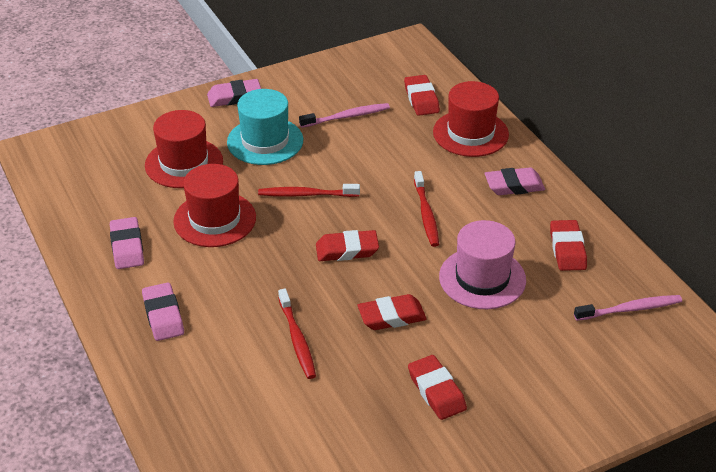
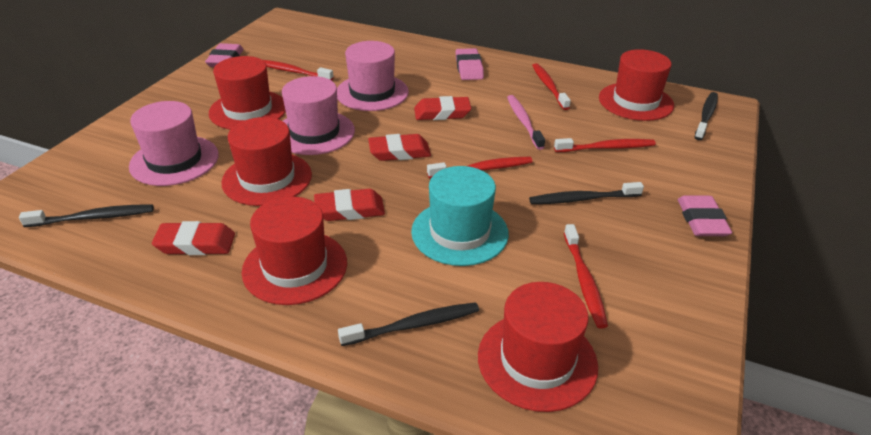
black toothbrush: none = 0 -> [19,204,154,227] [338,302,479,346] [529,182,644,204] [695,92,718,140] = 4
pink eraser: [110,217,144,269] [142,282,184,341] [207,79,261,107] [485,167,545,195] = 4 -> [205,43,244,67] [456,48,484,80] [678,195,732,236] = 3
pink hat: [439,220,526,309] = 1 -> [129,101,219,186] [282,76,355,155] [337,41,409,111] = 3
pink toothbrush: [299,103,390,128] [574,295,682,321] = 2 -> [507,95,545,150] = 1
red eraser: [316,230,379,261] [358,294,427,330] [404,75,440,116] [408,355,467,420] [550,220,587,271] = 5 -> [152,221,235,255] [314,189,385,221] [368,134,431,161] [414,96,471,120] = 4
red hat: [145,110,223,188] [173,164,256,247] [433,81,509,157] = 3 -> [209,56,286,130] [221,117,312,206] [242,197,347,305] [478,282,598,412] [599,49,674,121] = 5
red toothbrush: [258,184,360,197] [278,288,316,379] [414,171,439,247] = 3 -> [263,60,334,81] [427,157,532,178] [532,63,571,110] [554,138,656,152] [564,224,608,329] = 5

